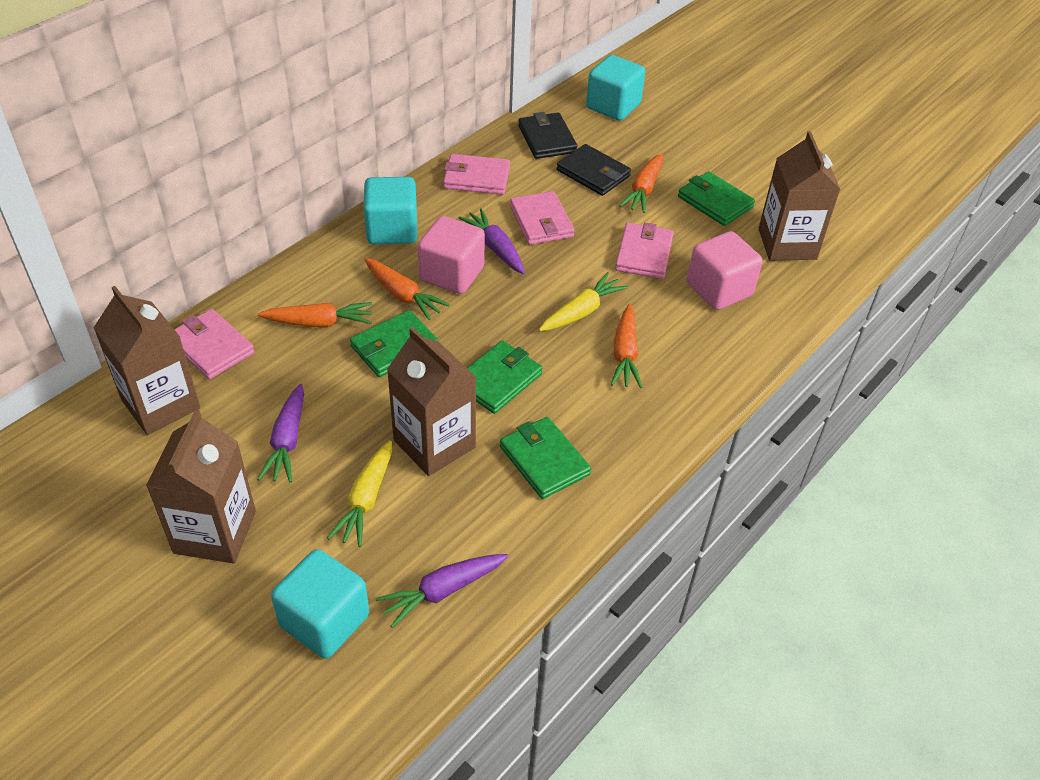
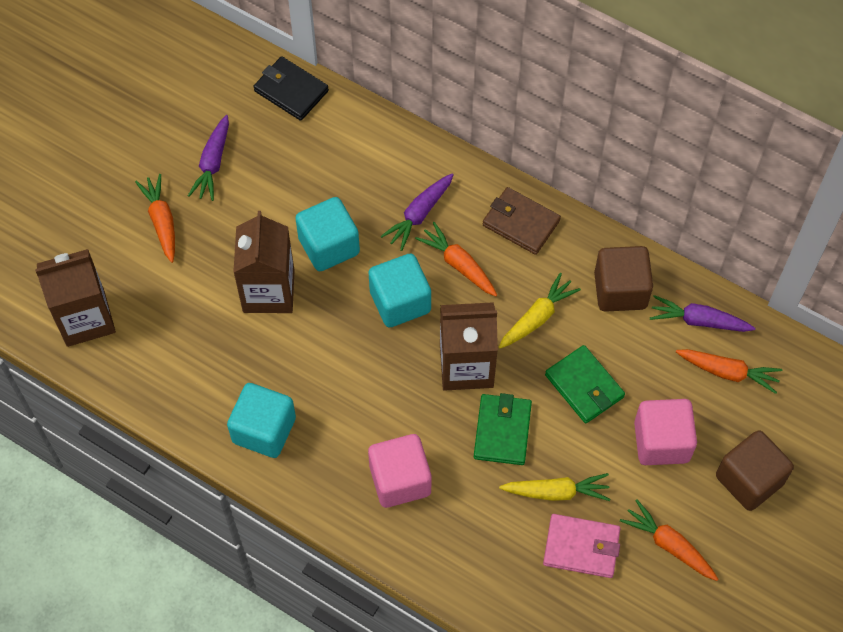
black wallet: [518,112,577,159] [557,144,631,196] = 2 -> [253,56,329,121] = 1
brown carton: [94,286,200,435] [146,409,256,564] [387,327,477,476] [758,131,841,261] = 4 -> [35,249,116,347] [233,211,295,313] [440,302,498,391] = 3
brown cube: none = 0 -> [594,246,653,312] [716,430,794,511] = 2
brown wallet: none = 0 -> [483,187,561,255] = 1
green wallet: [350,310,439,377] [467,340,543,414] [500,417,591,499] [678,171,755,226] = 4 -> [474,393,532,465] [545,345,625,423] = 2
pink wallet: [174,309,255,379] [443,154,510,195] [510,191,574,245] [615,222,674,279] = 4 -> [543,514,620,578] = 1

